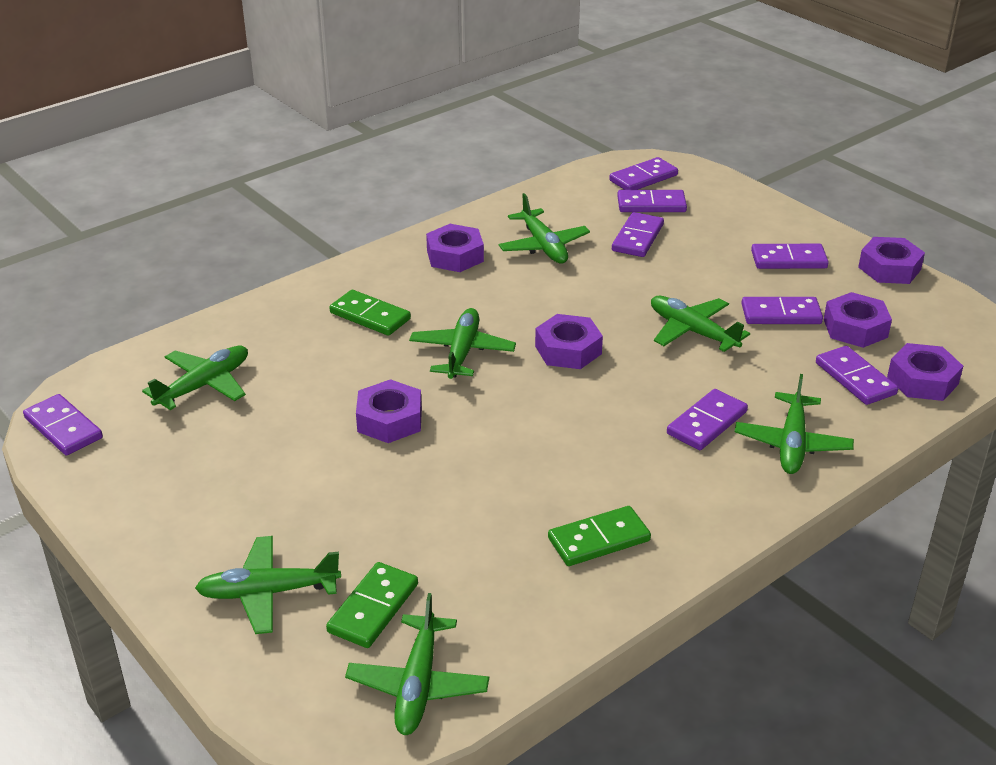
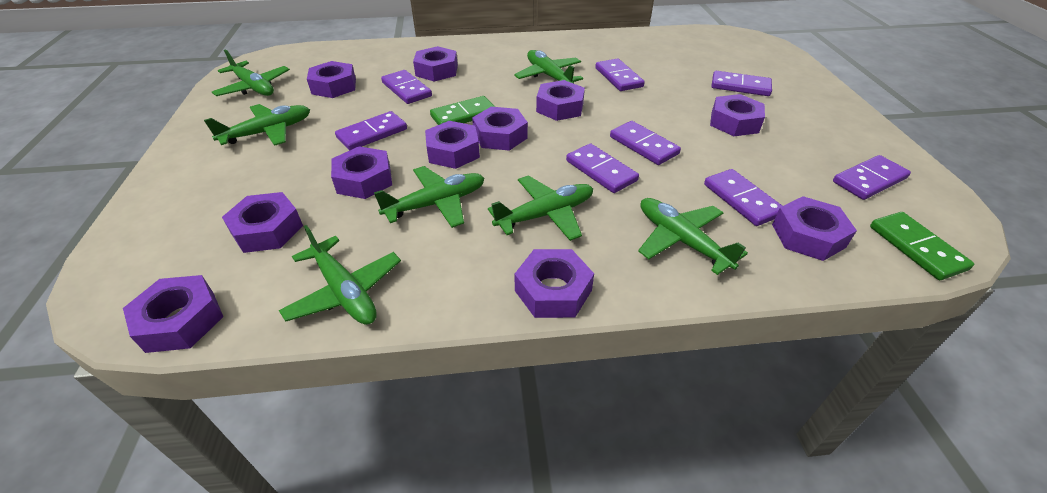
green domino: [326,562,418,648] [329,290,411,336] [548,506,651,566] = 3 -> [430,96,495,125] [870,212,974,280] = 2
purple nut: [356,379,422,443] [426,224,484,272] [535,314,603,369] [824,292,892,348] [858,237,925,284] [887,343,963,401] = 6 -> [123,275,223,353] [222,192,303,253] [307,61,356,98] [331,146,392,199] [413,46,458,82] [425,121,480,169] [472,107,528,151] [514,249,594,318] [536,80,585,121] [710,94,765,136] [772,196,857,261] = 11

